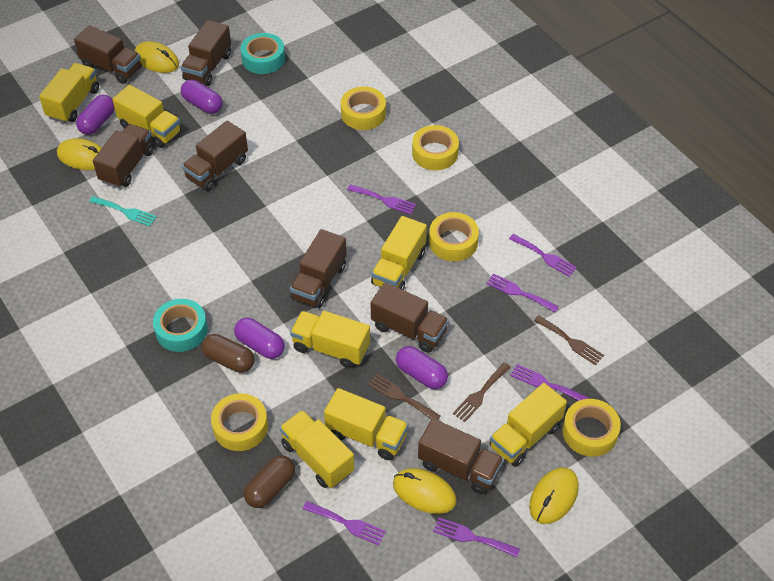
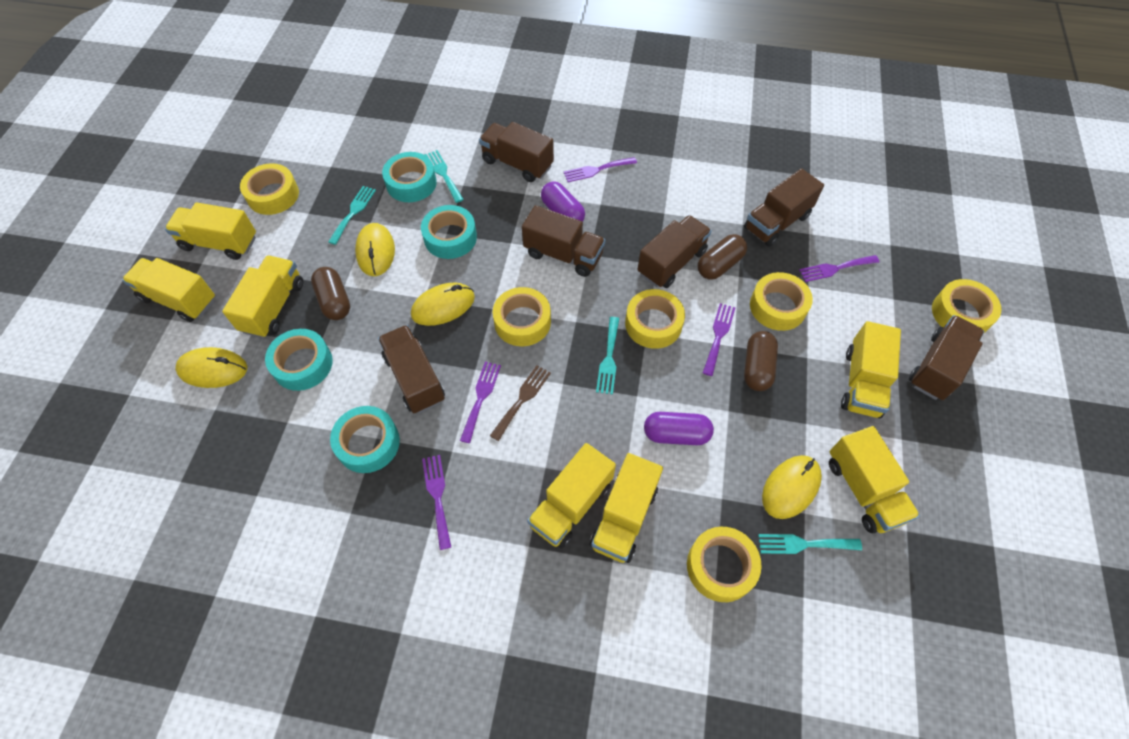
brown capsule: [201,334,255,373] [244,455,295,508] = 2 -> [311,267,350,320] [698,234,747,280] [744,331,778,391] = 3
brown fork: [368,374,441,420] [453,362,511,422] [534,315,604,365] = 3 -> [490,365,551,441] = 1
brown truck: [74,25,142,84] [93,124,154,188] [181,20,231,86] [182,121,248,191] [290,229,347,308] [371,282,449,353] [418,419,504,494] = 7 -> [378,325,445,413] [479,122,554,182] [522,205,605,277] [638,215,712,288] [744,168,824,247] [909,315,984,400] = 6
purple capsule: [76,95,115,135] [181,80,223,114] [234,318,285,359] [396,346,448,389] = 4 -> [541,181,585,222] [644,412,714,445] = 2
purple fork: [303,501,386,545] [347,184,416,214] [433,517,520,557] [486,273,559,312] [509,234,577,277] [510,364,589,401] = 6 -> [422,455,451,550] [460,362,501,443] [564,157,637,182] [703,303,735,376] [799,255,879,282] = 5
turquoise fork: [89,196,157,226] = 1 -> [328,186,376,245] [424,150,464,203] [596,317,619,395] [758,534,862,554] = 4
turquoise tape: [153,299,208,352] [241,33,285,74] = 2 -> [265,329,333,391] [330,406,400,473] [382,152,437,202] [421,205,477,259] = 4
yellow tape: [211,393,268,451] [341,86,386,130] [412,125,459,170] [429,212,479,261] [562,399,621,457] = 5 -> [240,163,299,215] [493,287,551,346] [625,289,685,349] [687,527,762,602] [750,272,813,331] [932,279,1001,333] = 6

